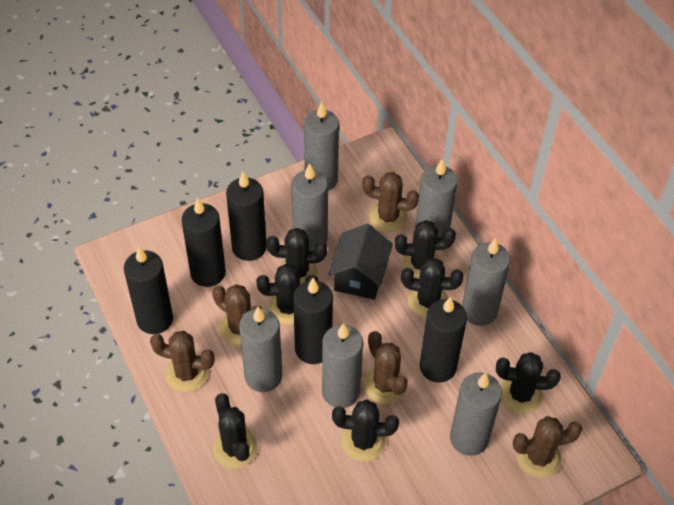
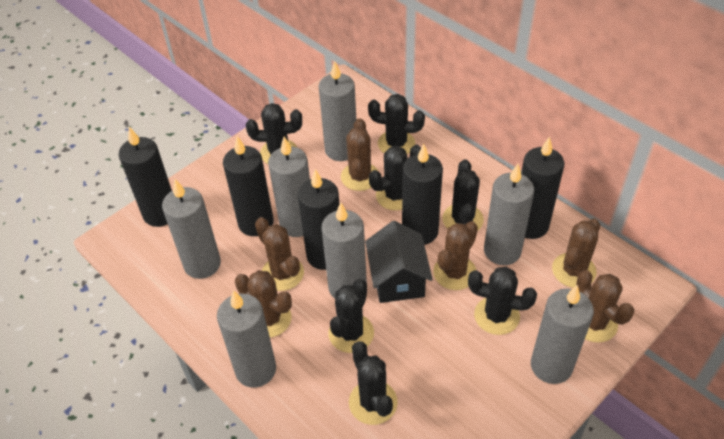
brown cactus: [150,331,215,392] [212,284,262,346] [362,172,419,232] [364,331,408,404] [513,416,582,478] = 5 -> [235,270,292,338] [255,217,304,291] [341,118,379,191] [433,221,478,290] [552,219,600,288] [576,270,634,343] = 6

